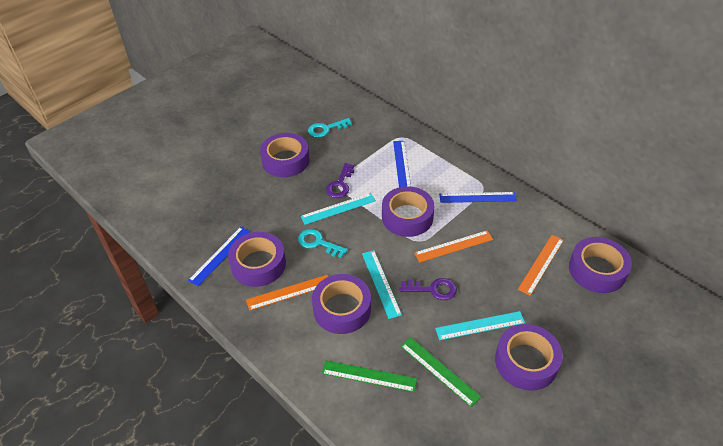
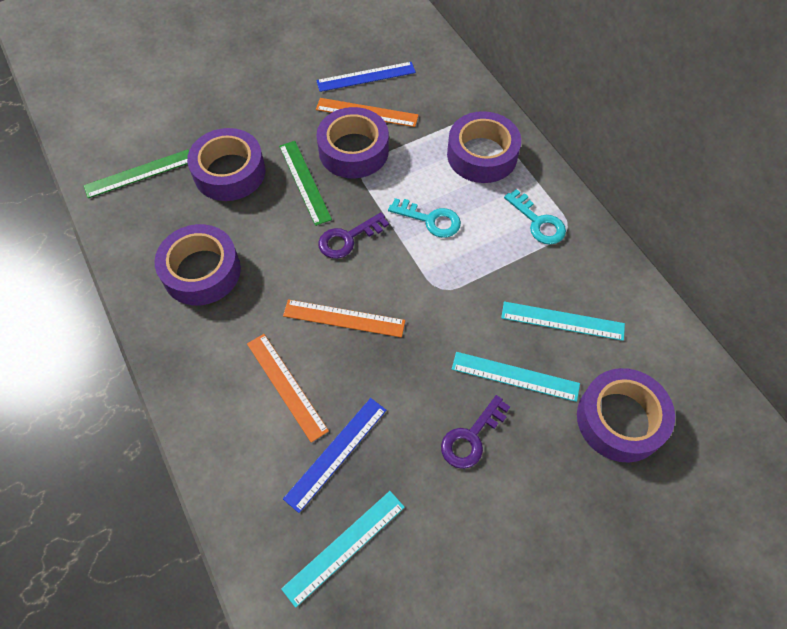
blue ruler: [188,227,250,286] [393,141,411,187] [439,192,517,203] = 3 -> [283,398,386,513] [316,62,416,92] = 2
purple tape: [228,232,286,287] [260,133,309,177] [312,274,371,334] [382,186,435,237] [495,324,563,391] [569,237,632,293] = 6 -> [155,224,241,305] [187,128,265,201] [316,107,389,178] [447,111,521,183] [577,368,675,463] = 5

